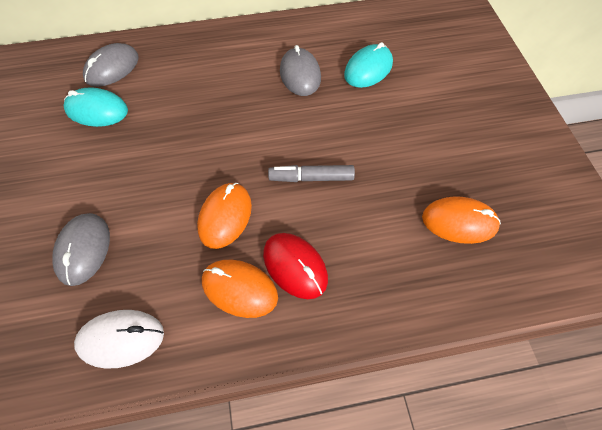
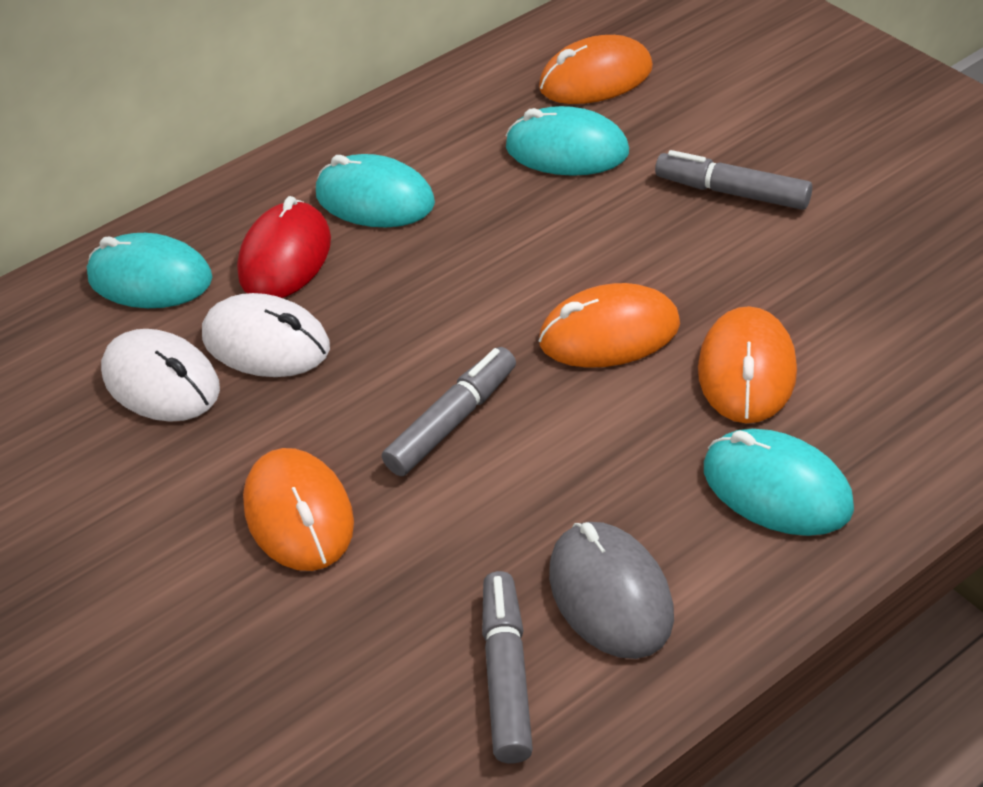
grey marker: [268,165,355,182] = 1 -> [382,347,516,476] [482,571,533,763] [655,150,812,210] = 3
grey mouse: [52,213,110,286] [83,43,139,87] [280,45,321,96] = 3 -> [549,522,674,659] = 1
orange mouse: [197,183,252,249] [202,260,278,318] [422,196,501,244] = 3 -> [243,448,354,571] [538,283,680,368] [539,35,653,104] [698,306,797,424] = 4
turquoise mouse: [64,87,128,127] [344,42,393,88] = 2 -> [87,233,212,308] [316,154,435,227] [506,106,629,176] [704,429,854,536] = 4
white mouse: [74,310,164,369] = 1 -> [101,329,220,422] [202,293,330,377] = 2

